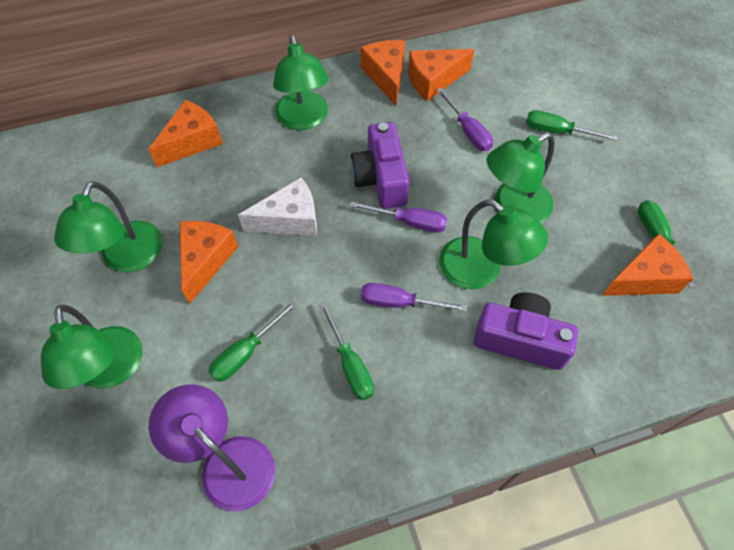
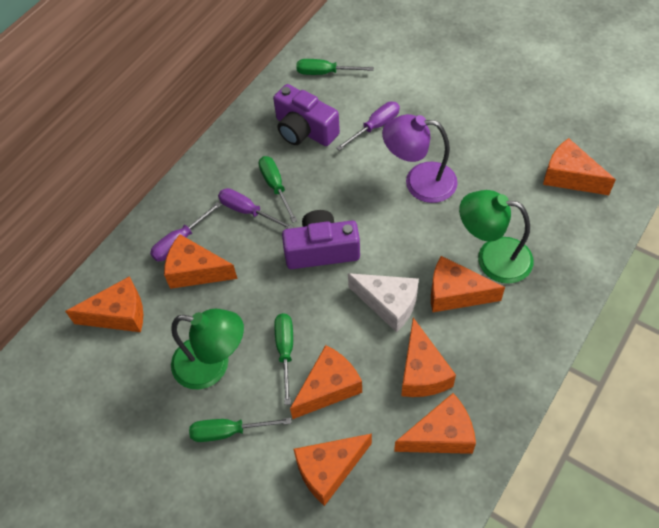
green lamp: [41,305,142,389] [54,181,163,272] [273,34,329,130] [439,199,548,290] [487,133,555,223] = 5 -> [171,309,244,390] [459,190,534,284] = 2
orange cheese: [149,100,223,167] [180,221,238,304] [361,40,405,106] [408,49,474,101] [602,233,694,296] = 5 -> [65,276,143,332] [164,234,238,289] [290,345,362,419] [294,434,372,506] [394,393,476,454] [401,318,456,397] [431,256,505,313] [543,138,616,195] = 8

